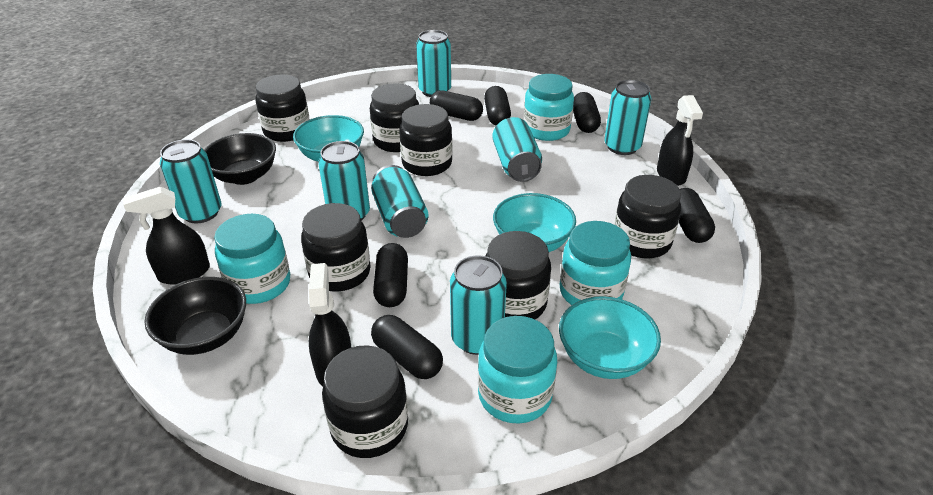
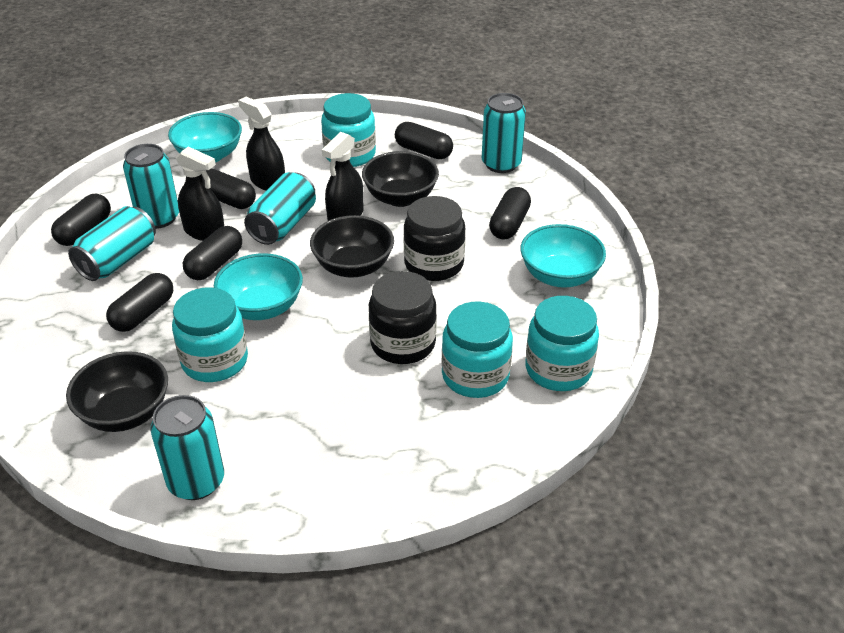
black bowl: [144,277,246,355] [204,133,276,185] = 2 -> [66,351,168,432] [310,215,394,278] [362,151,439,207] = 3
black jar: [255,74,310,142] [301,203,371,292] [322,345,408,458] [370,83,419,152] [399,104,452,176] [486,231,551,319] [614,175,681,258] = 7 -> [369,271,437,364] [403,196,465,281] = 2
turquoise can: [160,139,222,223] [318,141,370,221] [371,165,429,238] [416,30,451,97] [450,255,507,355] [492,117,542,182] [604,80,651,155] = 7 -> [68,206,156,281] [123,144,179,229] [150,395,224,500] [244,172,316,245] [482,93,526,173] = 5

